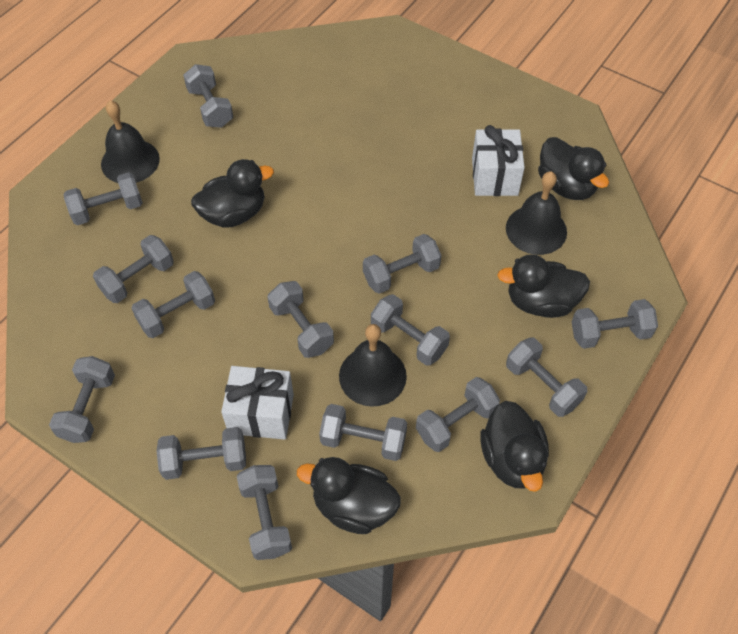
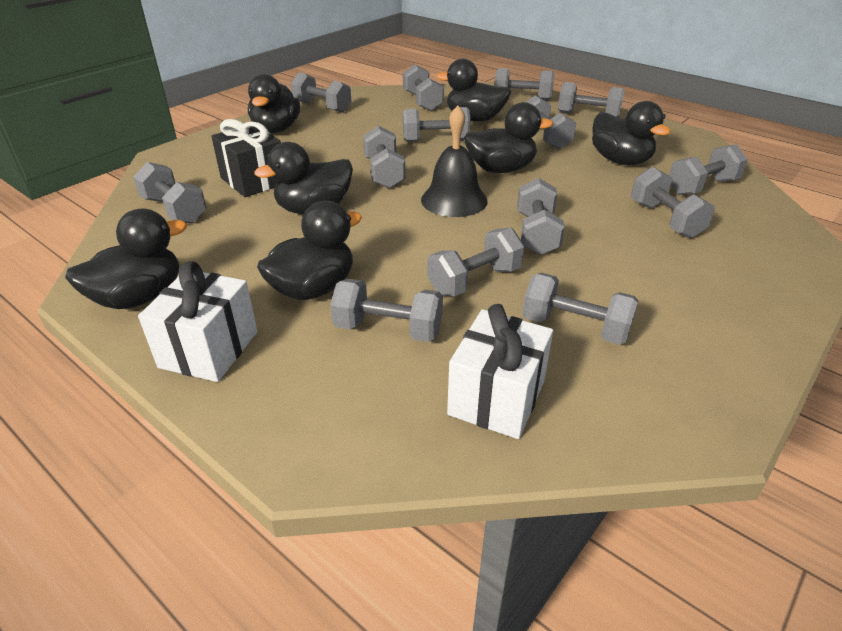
black bell: [101,100,160,183] [339,324,407,407] [506,171,567,255] = 3 -> [421,106,488,217] = 1
black duck: [191,159,274,228] [297,457,400,534] [480,401,549,492] [497,254,590,318] [538,137,609,200] = 5 -> [65,208,187,309] [248,74,300,133] [254,142,353,214] [257,201,362,300] [436,59,511,121] [464,102,553,173] [592,101,671,165] = 7
black gift: none = 0 -> [211,119,281,197] = 1

